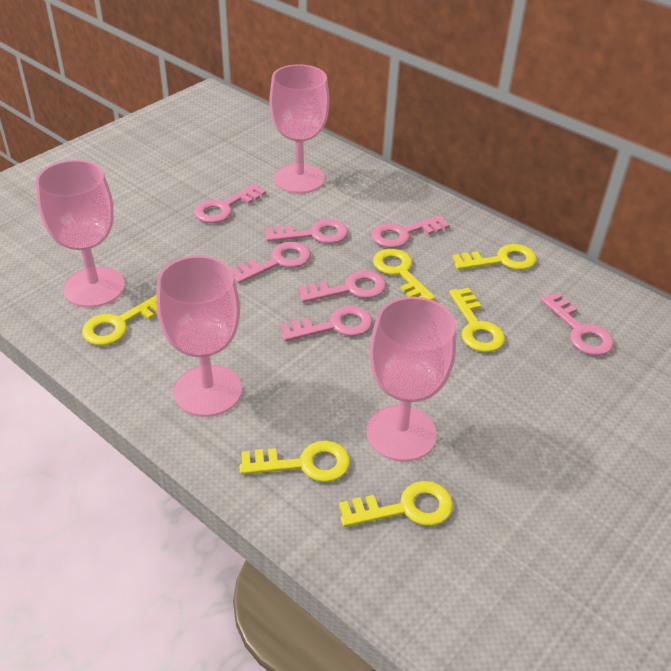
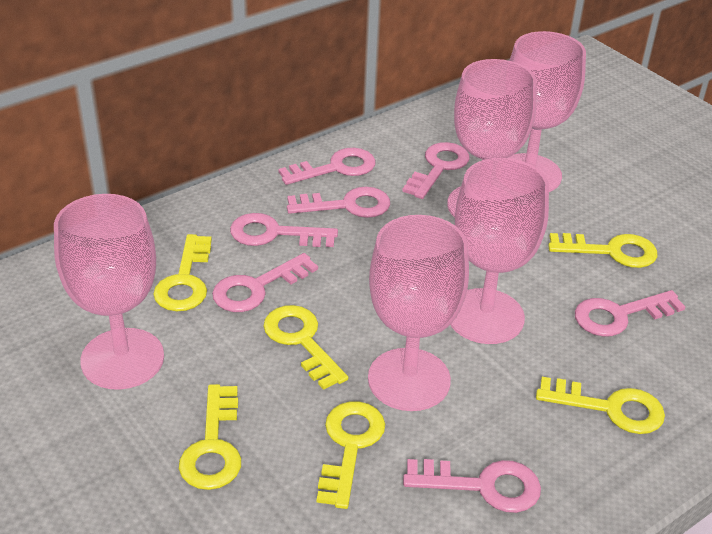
pink goblet: [35,160,125,308] [157,256,242,417] [269,64,329,194] [366,297,456,462] = 4 -> [54,194,164,390] [368,215,469,411] [447,59,537,217] [450,158,549,344] [508,31,586,192] = 5

